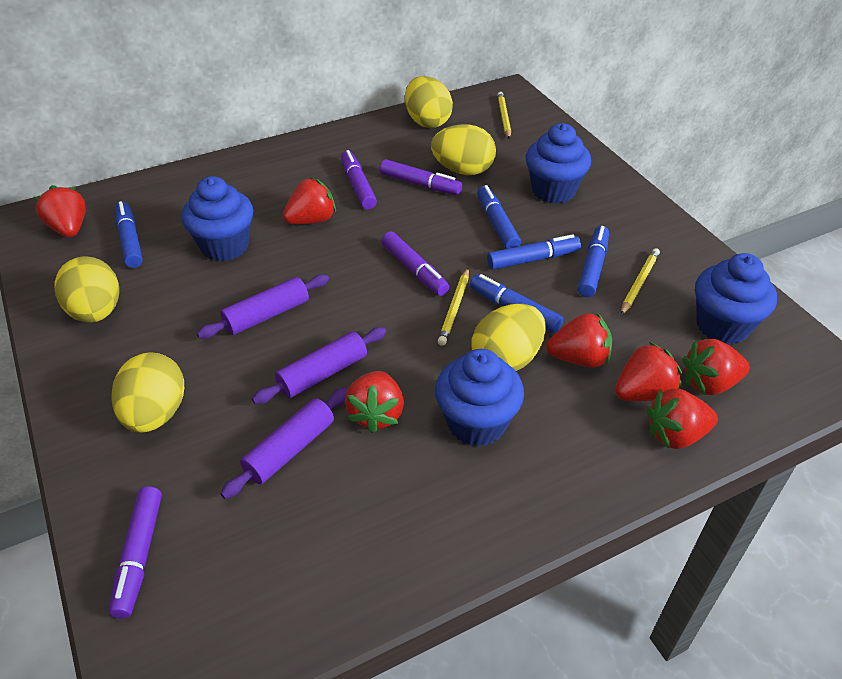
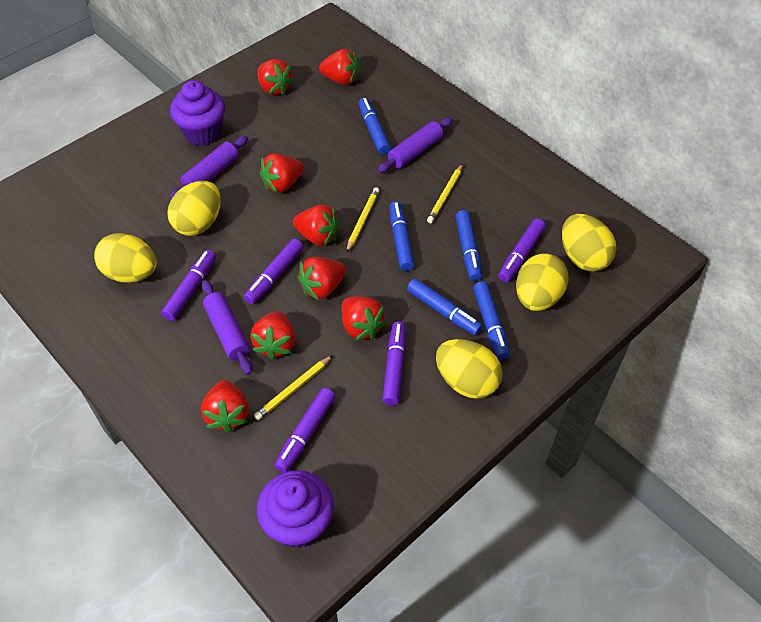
blue cupcake: [181,176,254,261] [435,349,524,447] [526,123,591,204] [695,253,777,344] = 4 -> none = 0
purple cupcake: none = 0 -> [170,80,225,146] [257,470,334,548] = 2
purple marker: [109,486,162,619] [341,150,377,209] [380,159,462,195] [381,231,449,296] = 4 -> [161,250,216,321] [244,239,303,304] [274,388,335,472] [382,322,406,405] [498,218,546,282] = 5
red strawberry: [35,185,86,237] [283,178,336,224] [345,371,404,433] [546,312,612,368] [615,342,682,401] [647,389,718,449] [682,339,750,395] = 7 -> [201,380,249,433] [250,311,295,360] [257,59,294,95] [259,154,304,193] [293,205,340,246] [297,257,346,300] [319,49,359,85] [342,296,387,341] = 8

